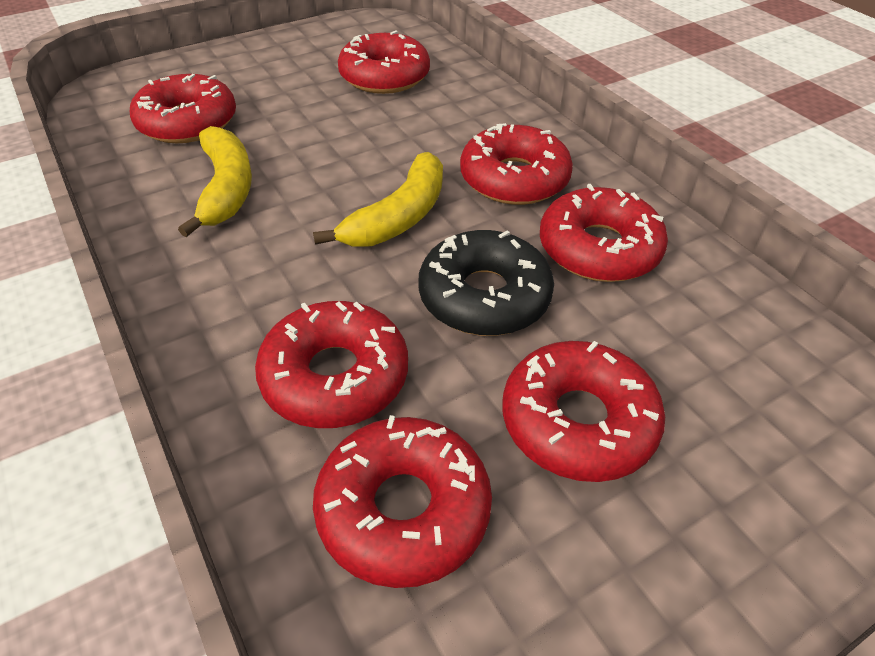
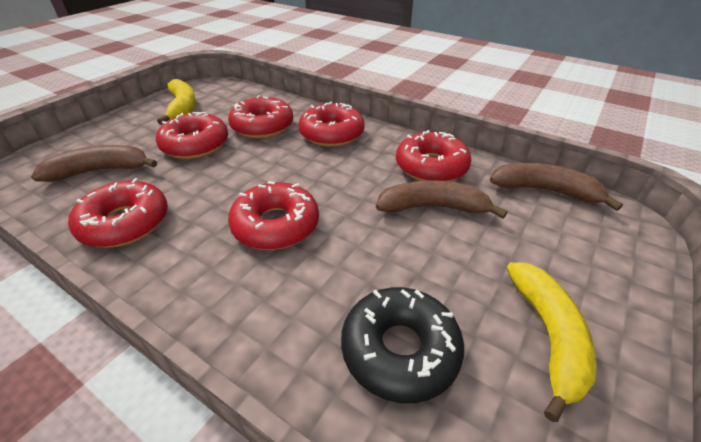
brown banana: none = 0 -> [31,145,157,182] [376,180,508,219] [490,163,623,211] = 3
red donut: [130,74,236,143] [255,301,408,428] [313,415,492,588] [338,30,430,94] [460,123,573,205] [503,341,665,482] [540,184,668,282] = 7 -> [68,178,168,247] [156,112,228,159] [228,95,293,138] [228,181,319,250] [299,102,365,147] [396,130,472,182] = 6

